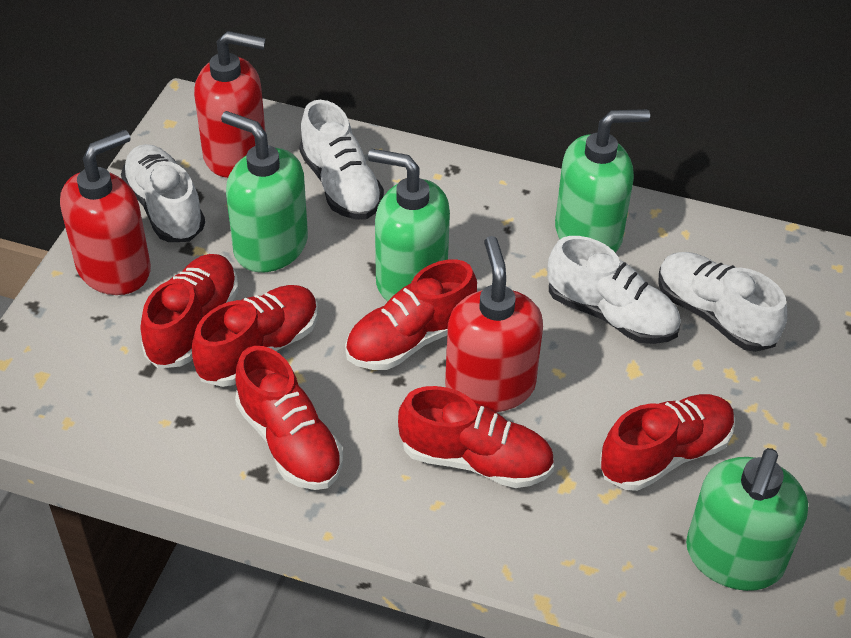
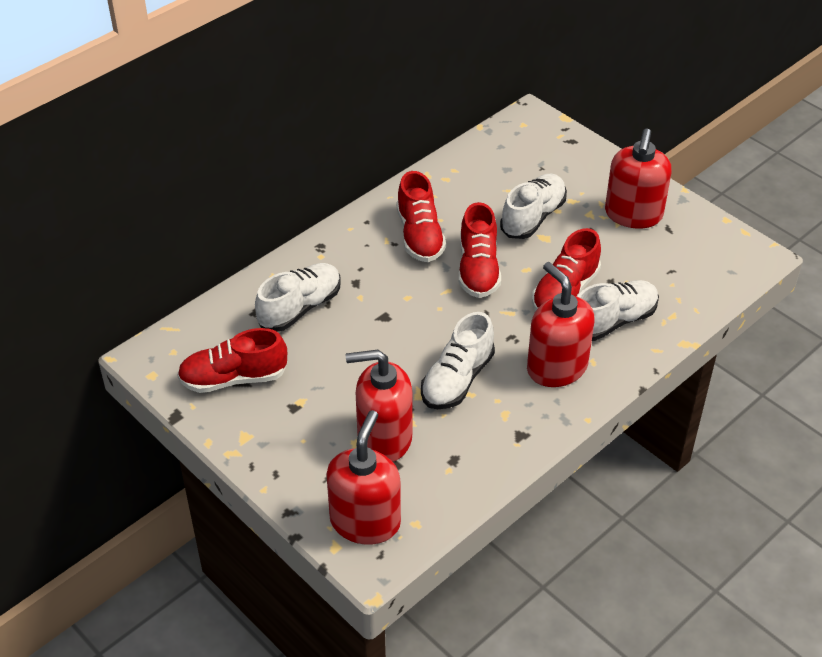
green soap dispenser: [221,111,308,273] [368,149,450,301] [555,109,650,252] [686,448,808,591] = 4 -> none = 0
red shoe: [141,254,238,368] [192,285,318,387] [235,346,343,490] [345,259,477,370] [398,386,554,488] [600,394,735,491] = 6 -> [177,328,287,393] [397,171,446,262] [459,202,501,298] [532,228,601,311] = 4
red soap dispenser: [60,130,151,295] [194,31,266,178] [445,236,543,412] = 3 -> [326,410,401,545] [346,350,413,462] [527,262,595,387] [605,128,672,229] = 4

